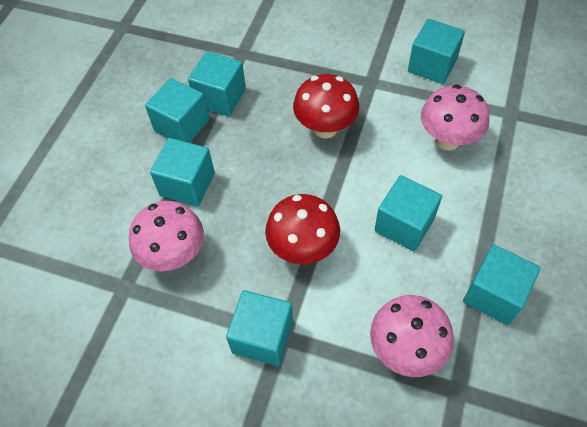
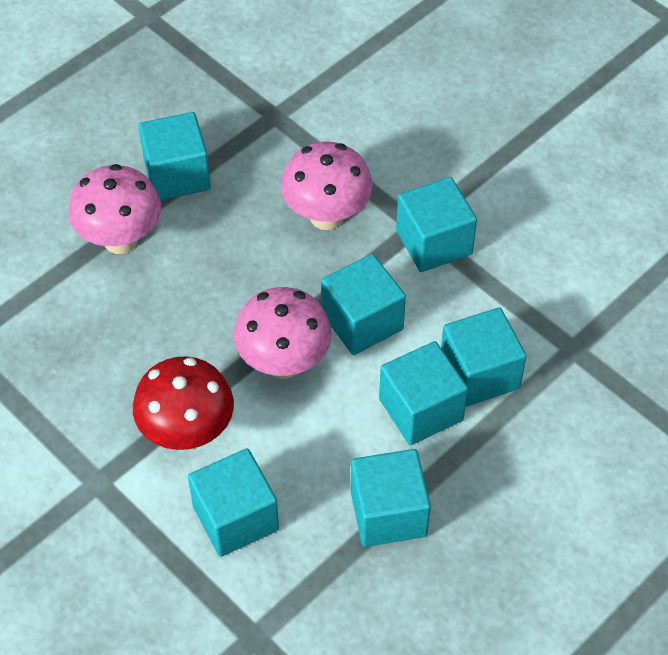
red mushroom: [265,194,340,264] [293,74,359,138] = 2 -> [133,356,234,450] = 1

